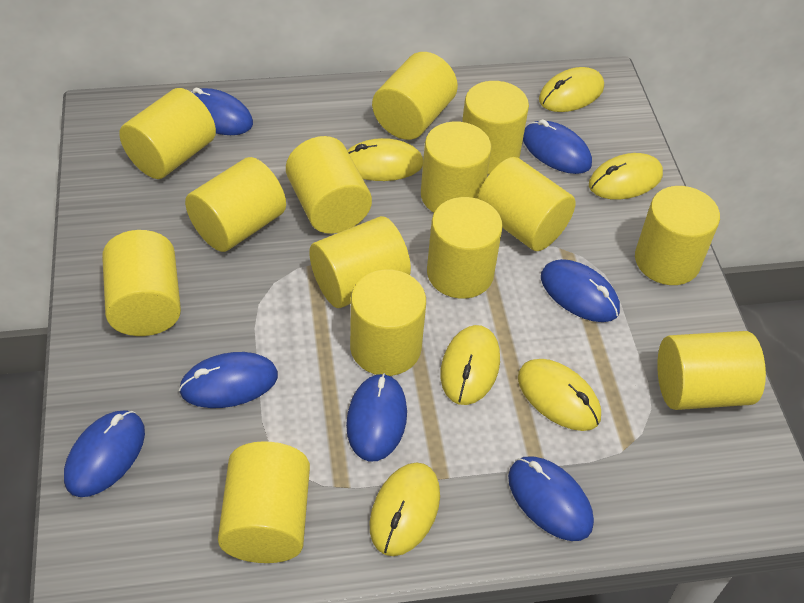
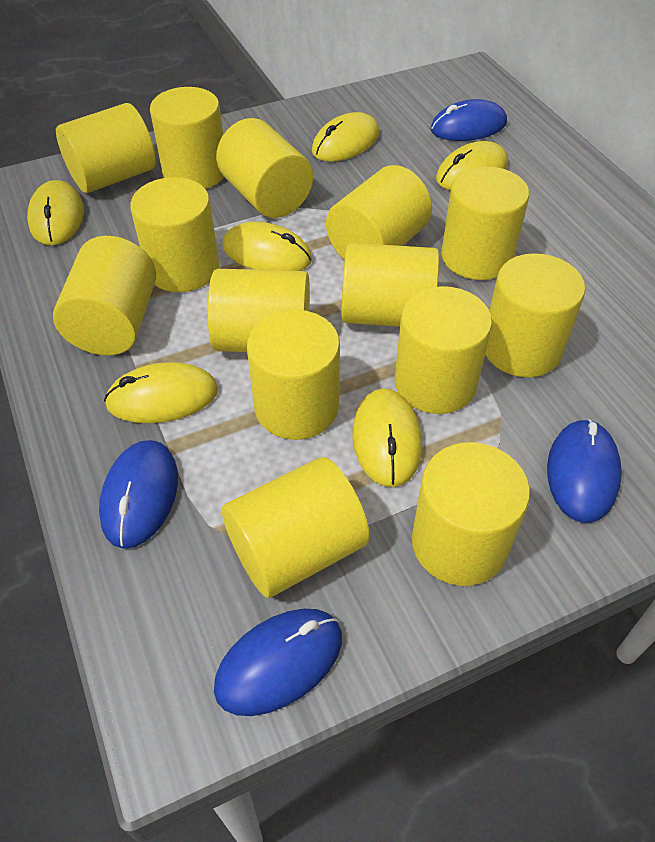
blue mouse: [64,410,145,497] [179,352,278,408] [190,88,253,135] [346,373,407,462] [508,456,594,541] [523,119,592,174] [541,259,620,322] = 7 -> [99,440,178,549] [214,609,342,716] [430,99,507,141] [547,419,622,523] = 4

